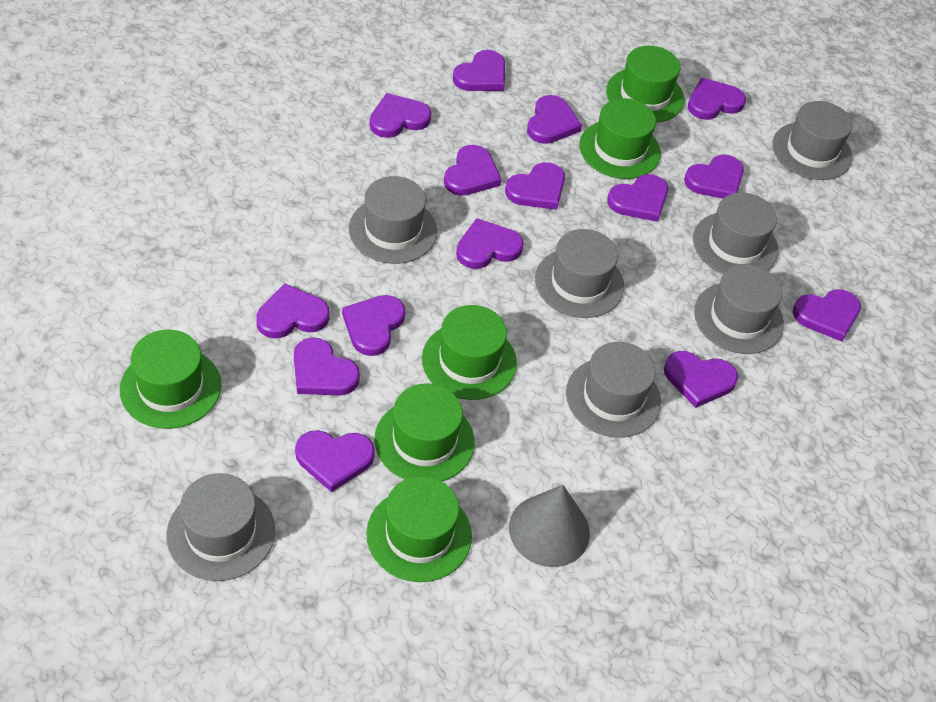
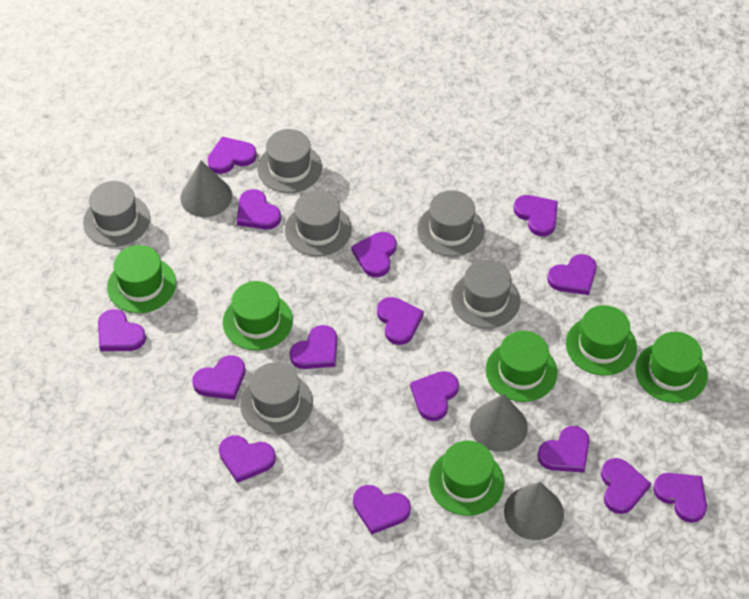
grey cone: [509,485,590,567] = 1 -> [180,161,232,217] [470,394,528,452] [504,482,564,540] = 3
grey hat: [166,473,275,581] [349,176,438,264] [535,229,624,318] [566,342,661,437] [693,192,779,274] [694,264,784,354] [772,101,853,180] = 7 -> [83,181,150,247] [240,362,313,435] [257,129,322,193] [285,190,352,256] [417,190,485,257] [451,260,520,329] = 6

